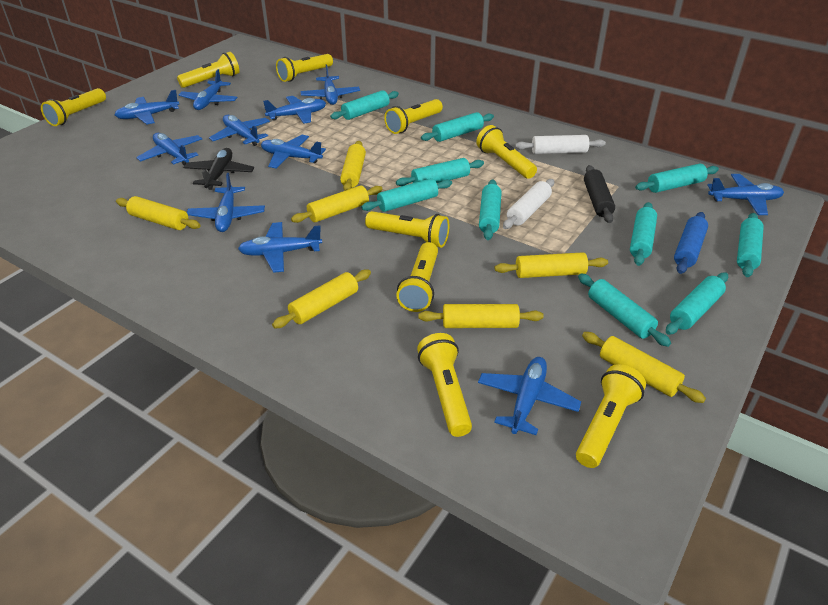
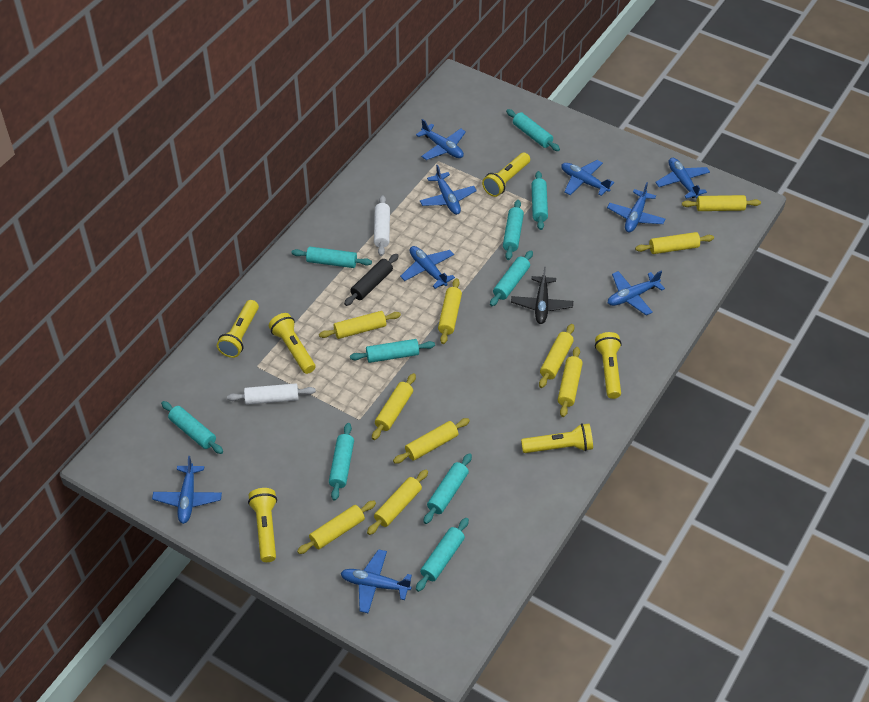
blue plane: [115,90,179,124] [136,133,202,166] [179,69,238,110] [187,173,265,232] [209,115,270,146] [238,222,322,273] [261,135,326,169] [263,96,326,124] [300,64,360,105] [478,357,581,435] [707,174,784,215] = 11 -> [152,456,222,524] [340,549,412,613] [400,246,455,289] [416,119,466,160] [420,165,477,215] [561,160,614,196] [607,182,665,232] [608,271,665,315] [655,158,710,199] = 9
blue rolling pin: [674,212,708,274] = 1 -> none = 0
yellow flashlight: [41,88,106,126] [177,52,240,88] [276,54,333,82] [365,211,449,248] [384,99,443,134] [396,242,438,312] [417,333,472,437] [476,125,537,179] [576,364,646,468] = 9 -> [217,300,259,358] [248,488,277,562] [269,313,315,374] [482,153,530,197] [521,423,593,453] [595,332,622,399] = 6
yellow rolling pin: [116,196,201,230] [272,269,371,328] [291,185,383,223] [340,141,366,191] [419,304,544,328] [495,252,608,278] [582,332,706,403] = 7 -> [297,501,376,554] [319,311,401,339] [367,470,428,535] [372,373,416,440] [393,418,470,464] [438,278,462,344] [539,324,574,388] [558,347,583,417] [635,232,714,254] [682,195,761,211] = 10

